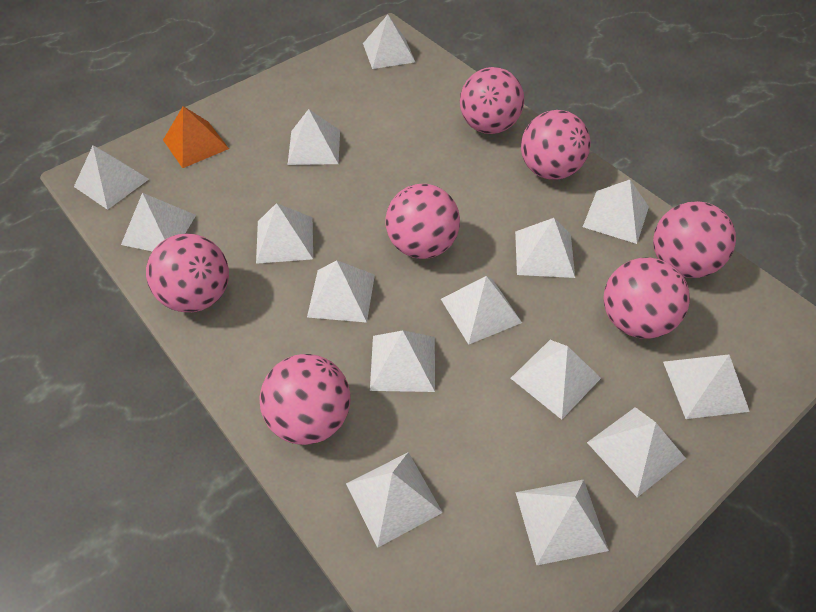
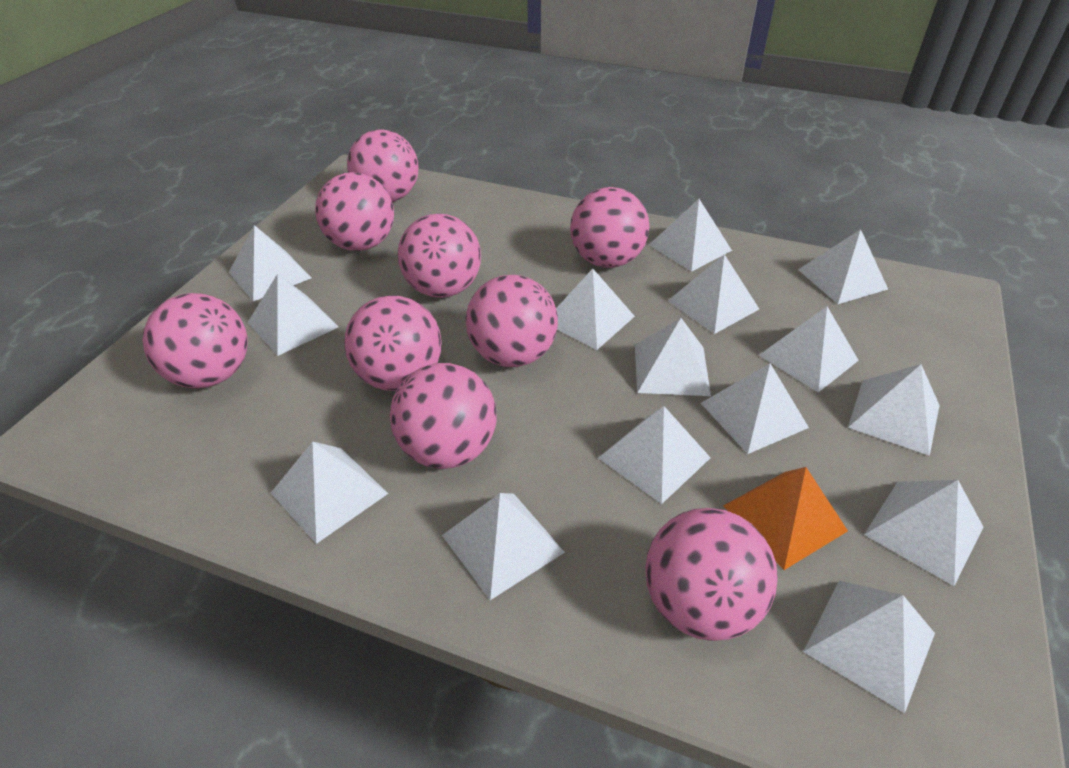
pink ball: [146,233,229,312] [259,354,350,445] [386,184,460,259] [460,67,524,134] [521,110,590,180] [603,257,690,339] [653,201,736,278] = 7 -> [143,293,248,388] [315,172,394,251] [344,295,442,391] [347,130,419,202] [390,363,497,469] [397,213,481,298] [465,275,558,367] [570,187,649,268] [645,508,778,641] = 9

